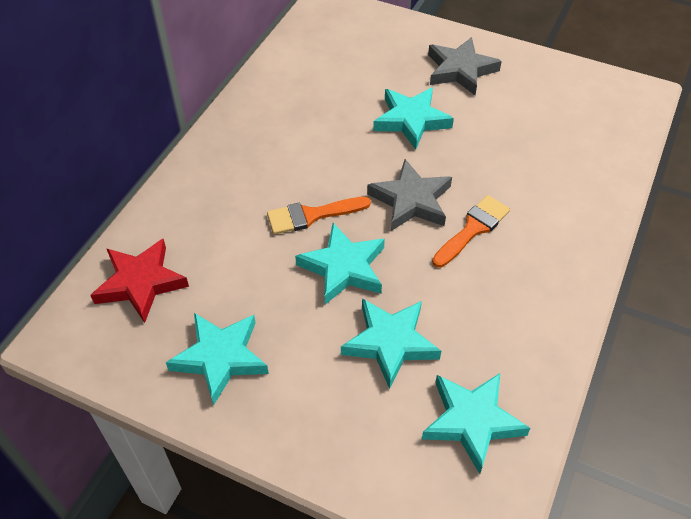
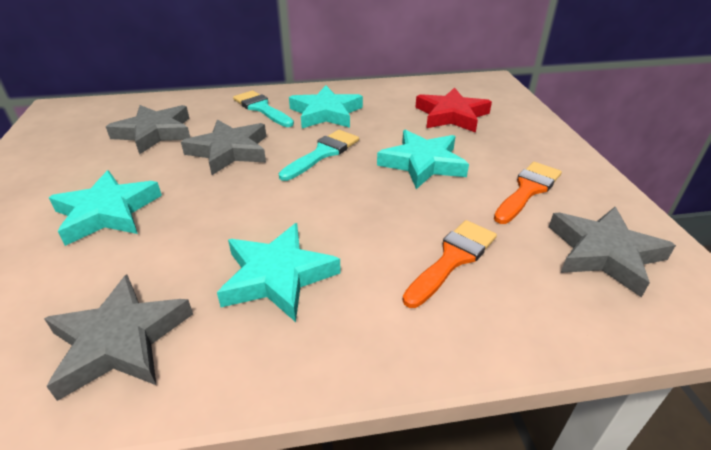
grey star: [367,159,452,231] [428,37,502,95] = 2 -> [44,275,193,401] [106,105,190,155] [181,120,266,175] [549,207,676,298] = 4
turquoise brush: none = 0 -> [233,90,294,127] [279,130,359,181] = 2
turquoise star: [166,313,269,405] [295,223,385,305] [341,298,441,389] [373,87,454,150] [422,373,530,474] = 5 -> [48,170,162,246] [217,223,341,322] [289,86,363,128] [377,129,469,189] = 4

